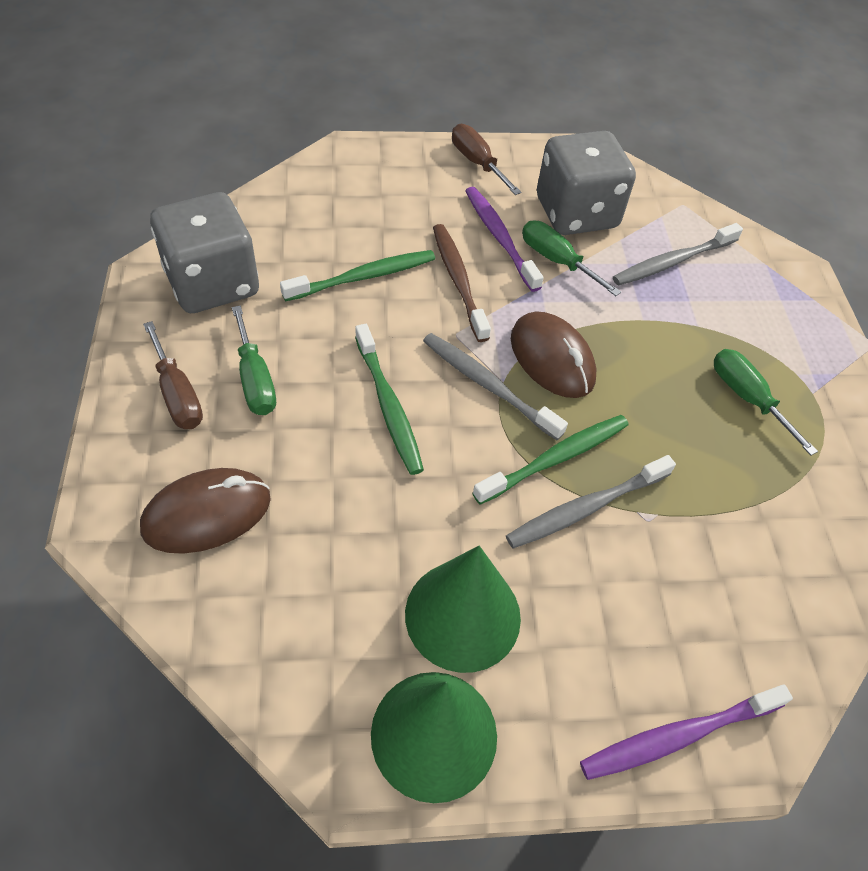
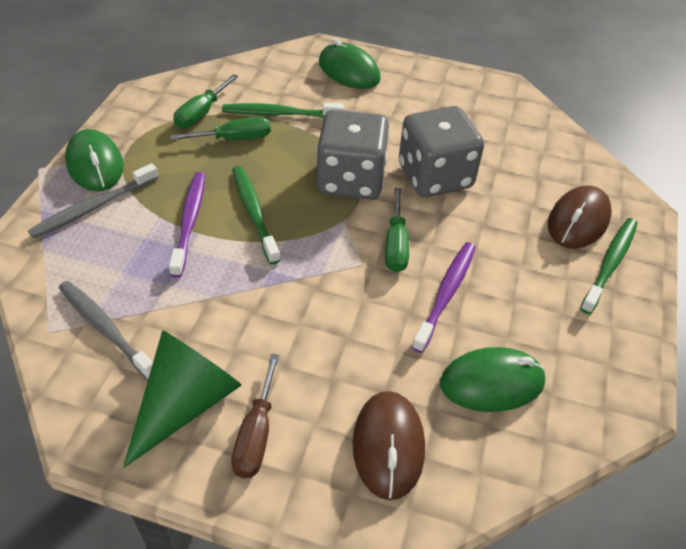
brown screwdriver: [143,321,203,429] [452,124,521,195] = 2 -> [231,354,280,478] = 1
brown toothbrush: [433,224,491,342] = 1 -> none = 0
green cone: [371,672,497,803] [405,546,521,673] = 2 -> [123,330,242,468] = 1
green mouse: none = 0 -> [65,129,123,192] [319,39,381,89] [440,347,546,412] = 3
grey toothbrush: [423,333,568,440] [506,455,676,548] [613,223,743,286] = 3 -> [28,163,158,238] [59,281,153,380] = 2

